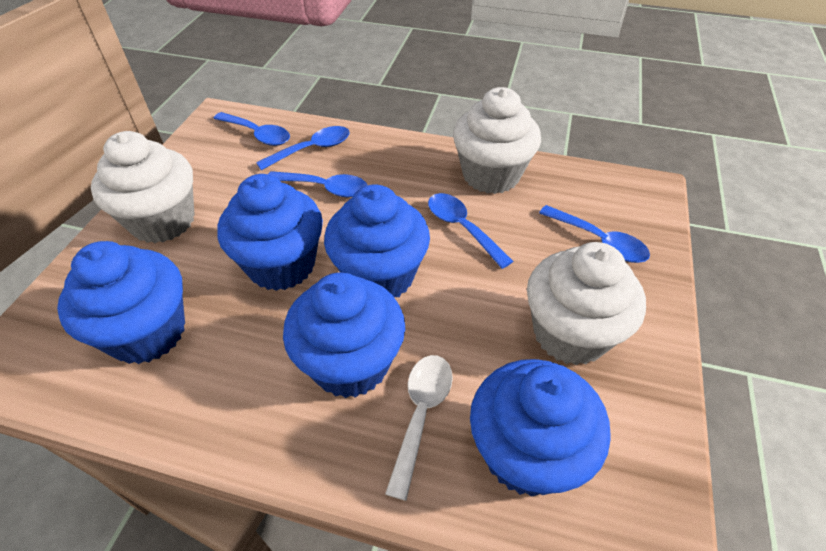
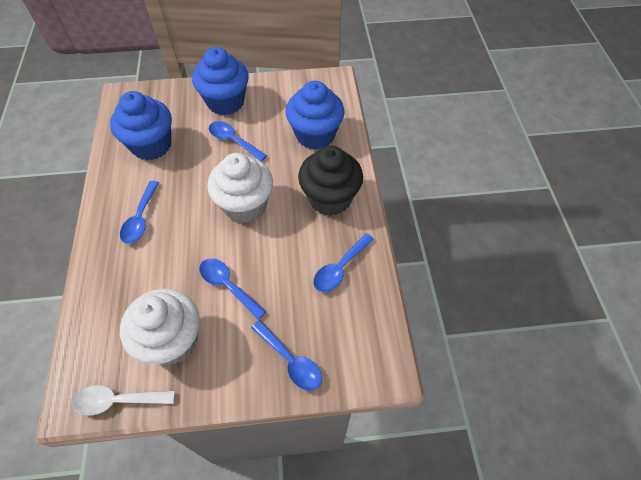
black cupcake: none = 0 -> [298,146,363,216] = 1
blue cupcake: [57,241,185,364] [217,174,323,291] [283,272,405,398] [324,184,430,298] [470,359,611,497] = 5 -> [110,91,172,160] [192,47,248,115] [285,81,345,150] = 3
white cupcake: [91,131,195,243] [453,87,541,194] [527,242,646,365] = 3 -> [120,289,200,365] [207,153,273,223] = 2

